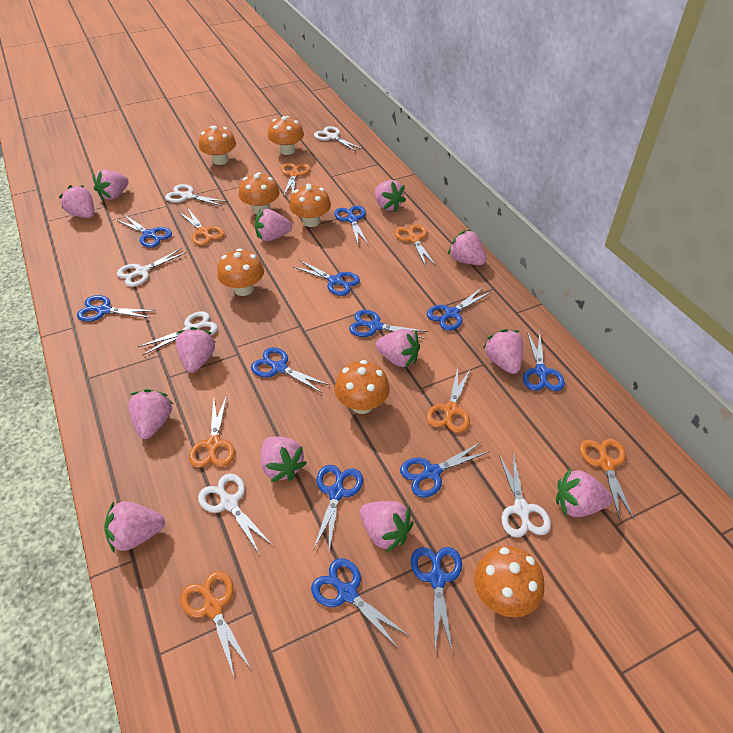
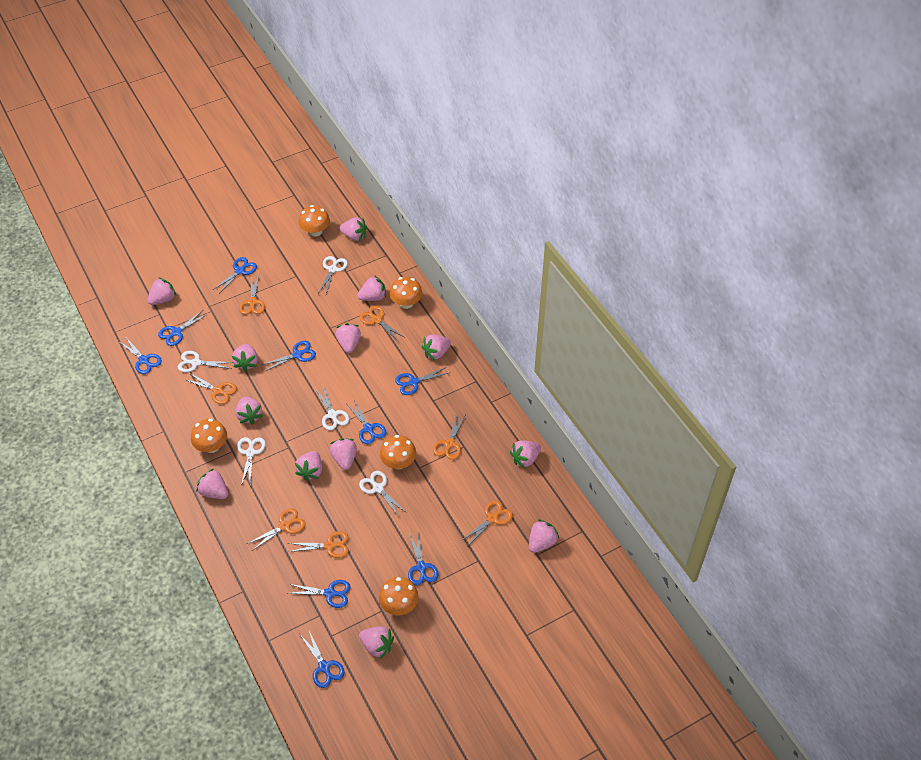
blue scissors: [77,295,156,322] [116,215,172,248] [251,347,329,393] [292,260,360,296] [311,558,410,648] [313,465,363,551] [334,205,368,244] [349,310,428,339] [400,442,490,498] [411,547,462,654] [427,287,491,331] [523,331,565,391] = 12 -> [118,338,162,374] [158,310,208,346] [213,257,257,293] [262,341,316,371] [288,580,351,608] [301,631,345,688] [347,400,387,444] [395,367,448,395] [408,533,439,585] = 9
orange mushroom: [199,126,236,165] [217,248,264,296] [239,172,280,214] [268,116,304,155] [289,184,331,227] [334,360,390,414] [474,546,544,617] = 7 -> [191,419,227,453] [298,205,330,237] [379,577,419,615] [380,435,416,469] [389,277,422,309] = 5
white scissors: [117,248,187,287] [138,311,218,355] [165,184,228,206] [198,473,273,555] [314,126,362,151] [499,454,551,538] = 6 -> [178,351,233,372] [237,437,266,486] [316,386,350,430] [318,256,348,294] [359,471,407,517] = 5

